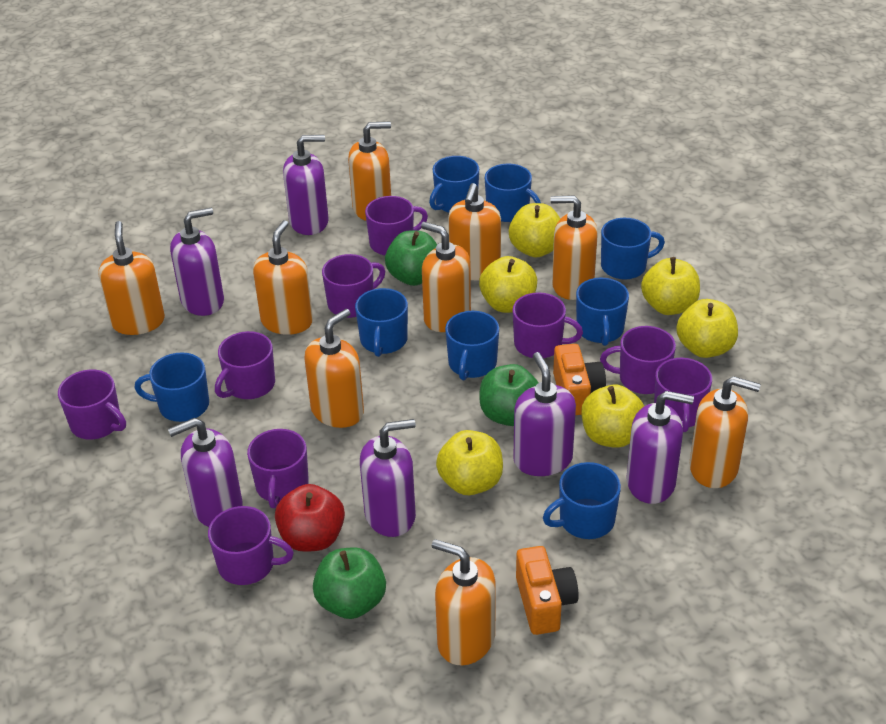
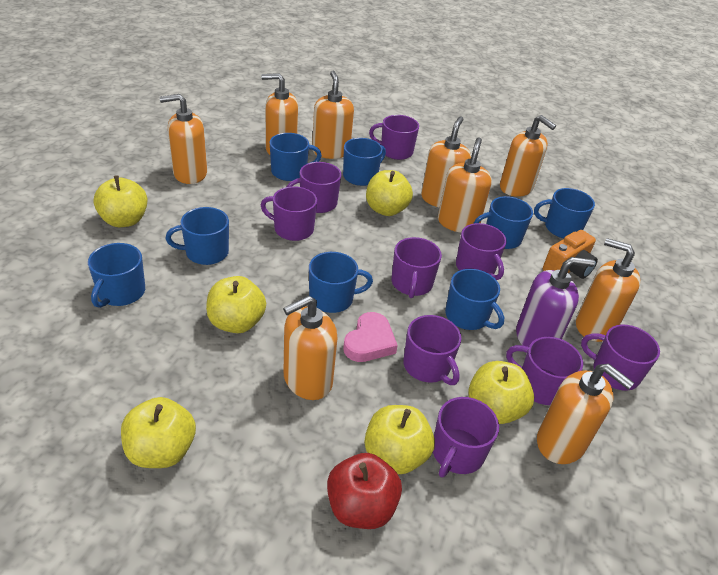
green apple: [313,547,386,619] [385,230,437,286] [479,364,539,426] = 3 -> none = 0
orange camera: [516,546,579,635] [553,344,606,415] = 2 -> [543,230,598,279] = 1
pink heart: none = 0 -> [343,312,398,362] = 1
purple soap dispenser: [168,418,243,527] [170,208,224,316] [283,135,329,235] [360,419,416,537] [513,352,576,476] [626,391,694,504] = 6 -> [516,257,595,347] = 1

